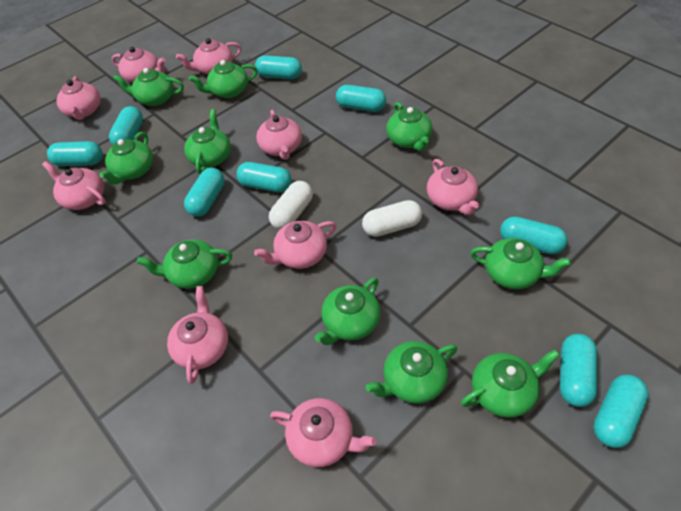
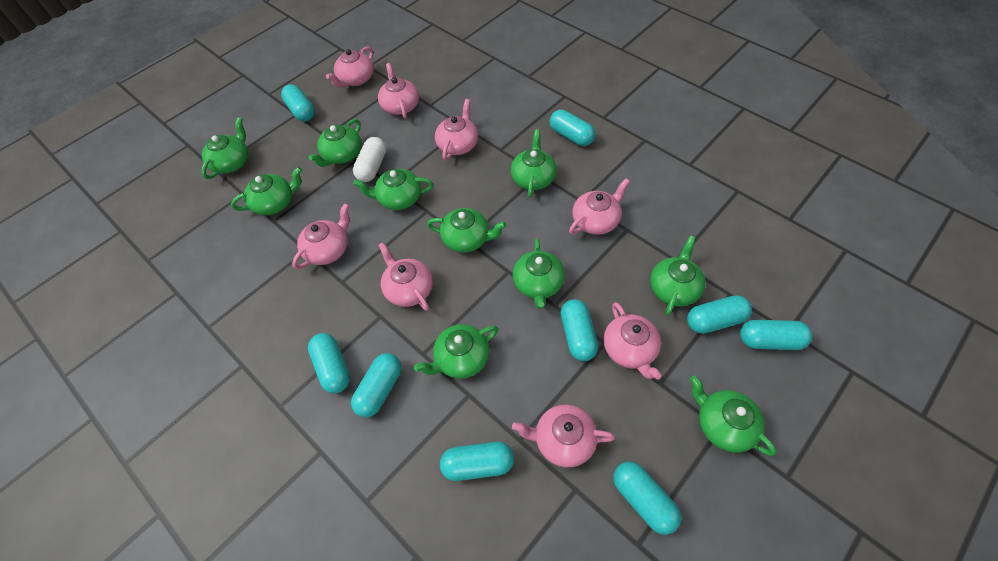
pink teapot: [42,161,106,210] [56,76,101,120] [112,47,166,83] [167,286,228,384] [176,38,241,74] [254,221,336,269] [256,110,302,160] [270,398,376,467] [427,159,480,215] = 9 -> [292,203,350,269] [326,47,374,87] [378,63,419,119] [379,242,433,311] [435,99,478,161] [512,405,616,468] [569,178,630,235] [603,302,661,379] = 8
white capsule: [269,181,313,230] [362,200,422,237] = 2 -> [353,137,386,182] = 1

